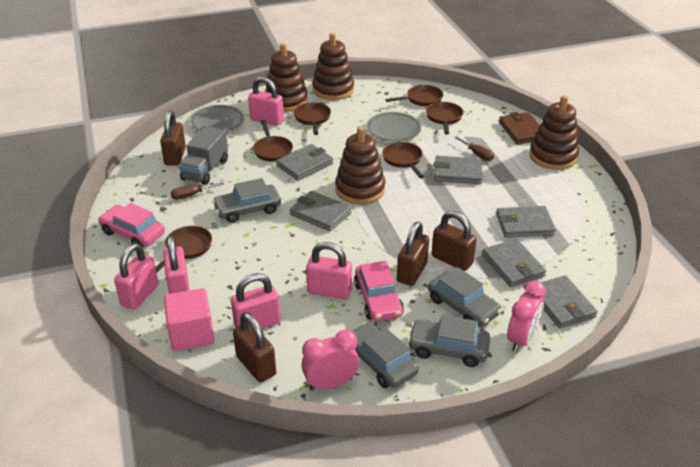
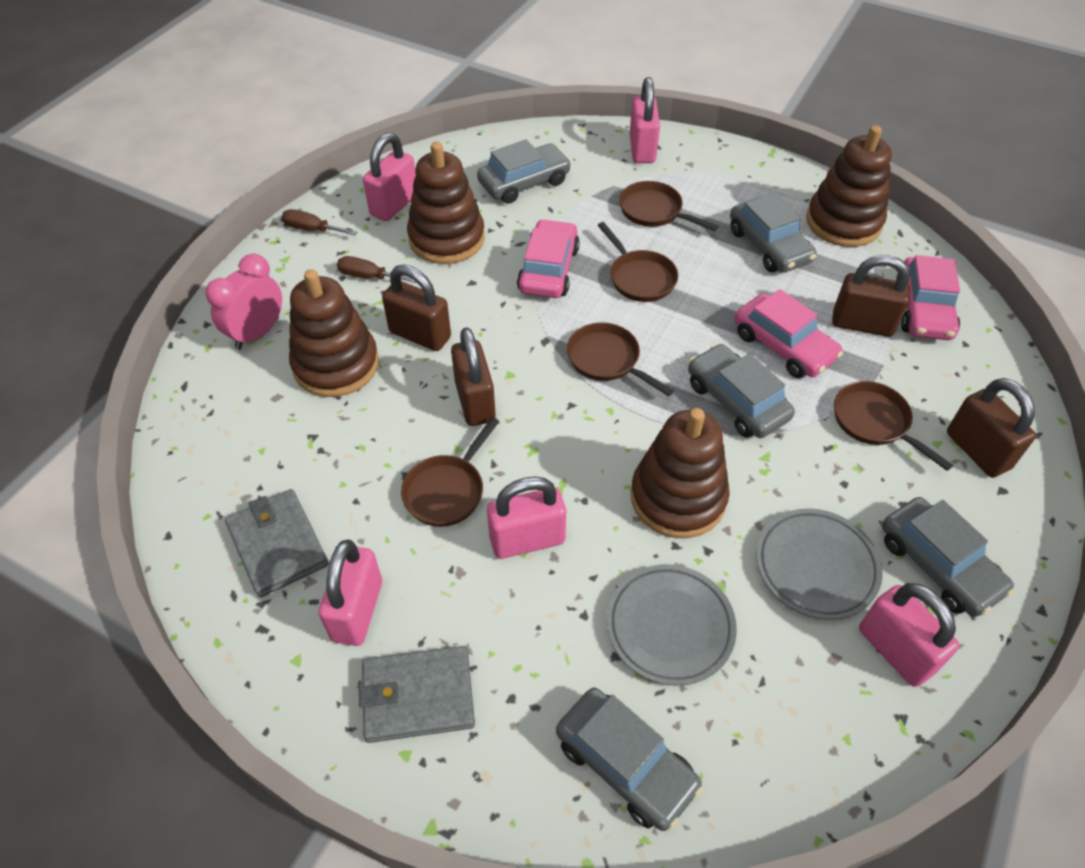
brown pan: [156,226,212,272] [253,120,293,162] [294,102,331,135] [382,142,424,178] [386,85,443,106] [426,102,463,134] = 6 -> [401,417,499,527] [567,322,674,397] [598,222,678,302] [619,181,719,231] [834,381,953,471] = 5
brown wallet: [499,112,540,144] = 1 -> none = 0
grey car: [212,178,281,223] [352,322,419,388] [408,315,490,367] [428,267,502,327] = 4 -> [477,139,571,204] [556,688,703,831] [688,344,795,438] [730,193,817,273] [882,497,1015,617] = 5
grey truck: [178,126,228,185] = 1 -> none = 0
grey wallet: [276,144,333,180] [290,191,351,231] [434,156,482,184] [482,239,546,287] [496,206,556,238] [539,275,598,328] = 6 -> [225,489,329,598] [359,646,475,743] = 2
pink car: [98,203,165,248] [354,261,404,321] = 2 -> [517,219,580,298] [735,289,843,378] [896,255,960,340] = 3
pink clock: [301,330,359,391] [507,281,546,352] = 2 -> [205,254,282,350] = 1
pink cube: [164,288,214,351] = 1 -> none = 0

